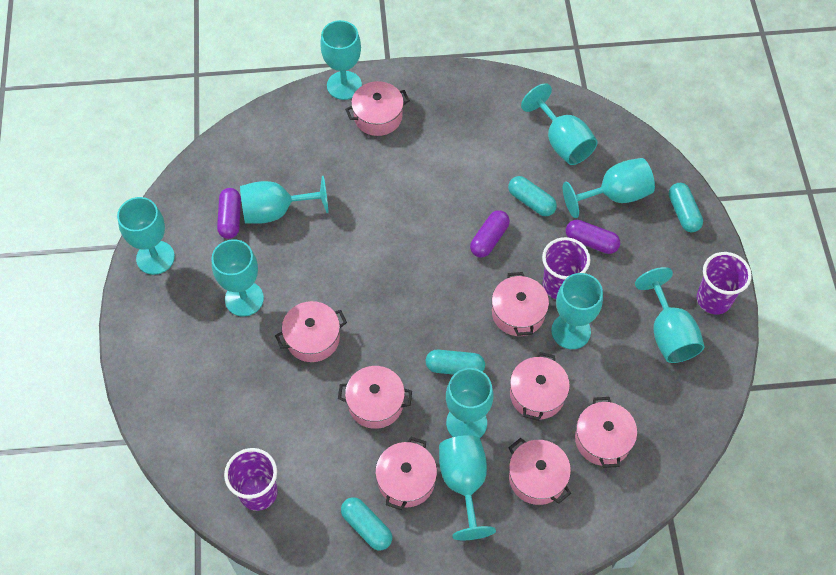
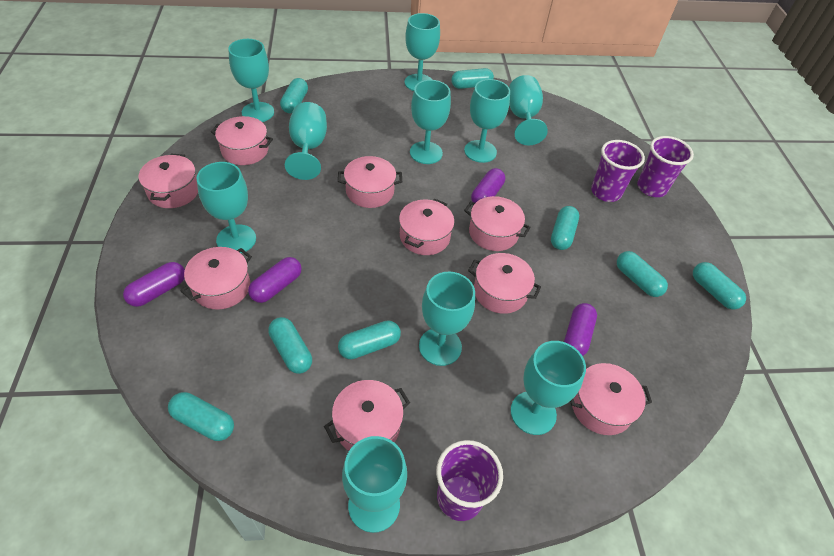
pink pot: [275,301,347,362] [338,366,412,429] [345,81,410,136] [375,437,437,510] [492,272,549,336] [508,438,571,505] [510,352,570,421] [575,397,637,468] = 8 -> [139,154,198,208] [181,247,252,310] [211,116,273,165] [324,380,410,451] [338,156,402,208] [399,199,455,255] [464,196,531,251] [468,253,541,314] [570,363,652,435] = 9
purple capsule: [217,188,241,239] [470,210,510,257] [566,220,620,254] = 3 -> [123,262,185,307] [248,257,301,303] [471,168,505,203] [564,303,597,356] = 4
turquoise capsule: [341,497,392,550] [426,350,485,375] [508,176,557,216] [669,183,703,232] = 4 -> [168,392,234,441] [268,317,312,374] [280,78,308,113] [338,320,401,359] [451,68,494,89] [551,206,579,250] [617,251,668,297] [693,262,746,309] = 8

